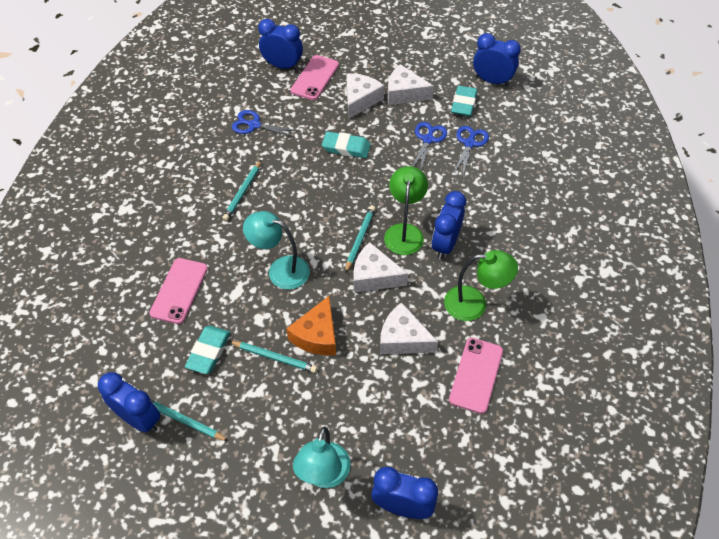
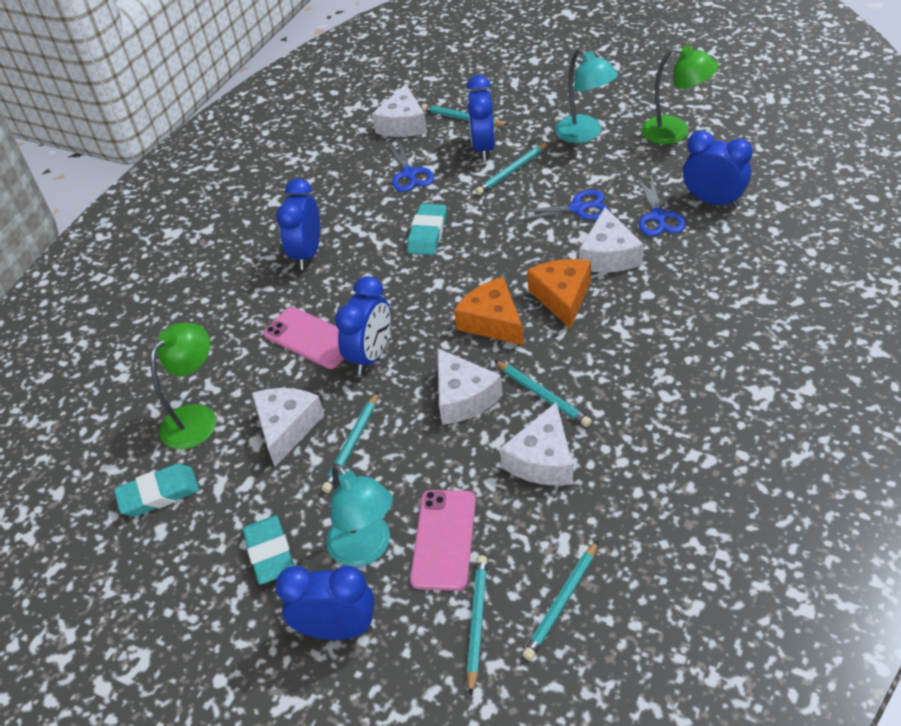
orange cheese: [286,296,336,355] = 1 -> [454,277,524,345] [527,259,591,329] = 2
pink phone: [149,258,208,324] [290,55,339,100] [449,338,503,414] = 3 -> [264,307,344,369] [410,490,476,591] = 2
turquoise pencil: [150,399,229,441] [222,160,261,221] [229,341,317,373] [345,206,375,273] = 4 -> [322,392,378,493] [422,104,508,126] [467,555,487,696] [475,143,548,195] [494,360,592,427] [522,541,598,660] = 6
white cheese: [346,73,384,119] [354,242,408,292] [380,302,438,354] [388,64,434,105] = 4 -> [252,388,324,467] [372,84,427,137] [437,348,503,425] [500,402,573,486] [579,207,644,272] = 5

